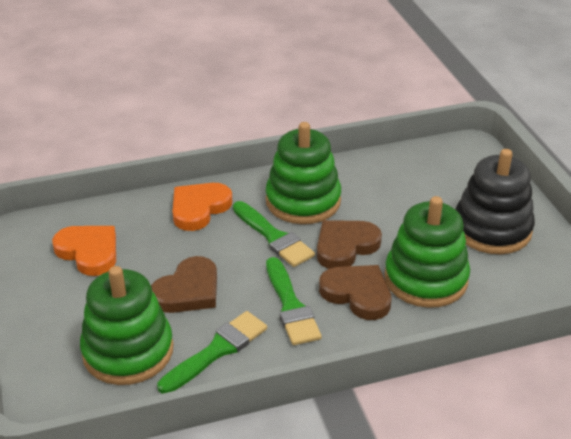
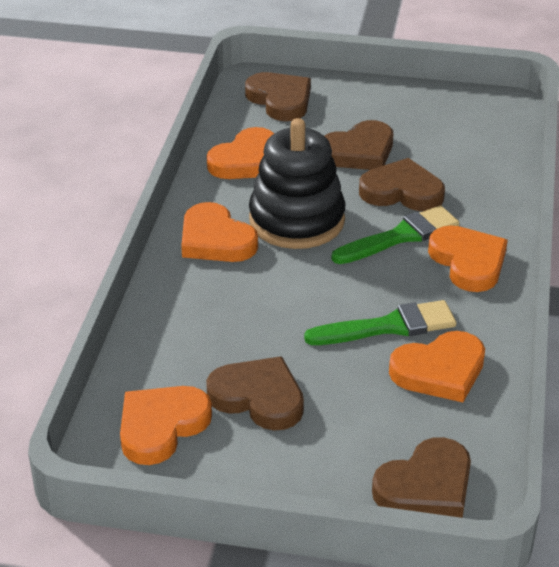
brown heart: [151,256,217,313] [317,220,382,269] [319,265,391,320] = 3 -> [206,356,304,431] [245,72,311,121] [325,120,393,170] [359,158,445,211] [372,437,471,518] = 5
green brush: [157,311,267,394] [233,201,315,267] [266,257,322,345] = 3 -> [304,300,456,345] [331,205,459,264] = 2
green stacking toy: [80,266,173,385] [266,122,341,224] [384,196,470,308] = 3 -> none = 0
orange heart: [52,226,116,276] [172,183,232,231] = 2 -> [120,386,212,465] [181,202,258,262] [207,127,274,179] [389,331,485,402] [428,225,508,292] = 5

